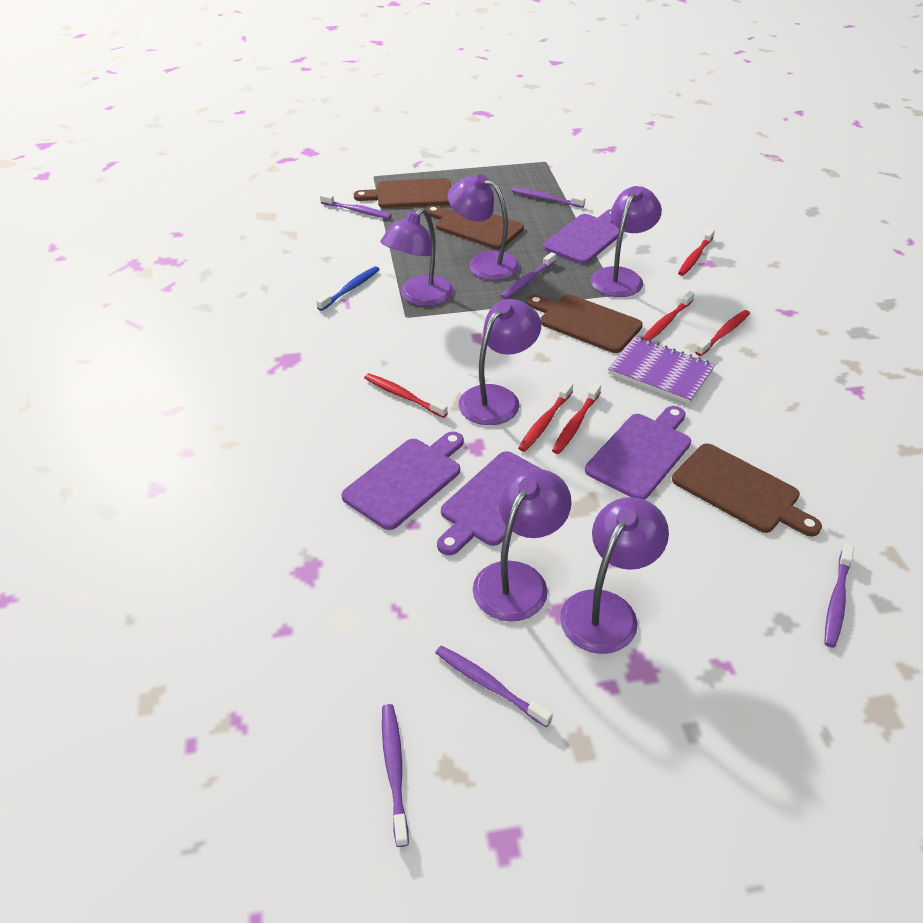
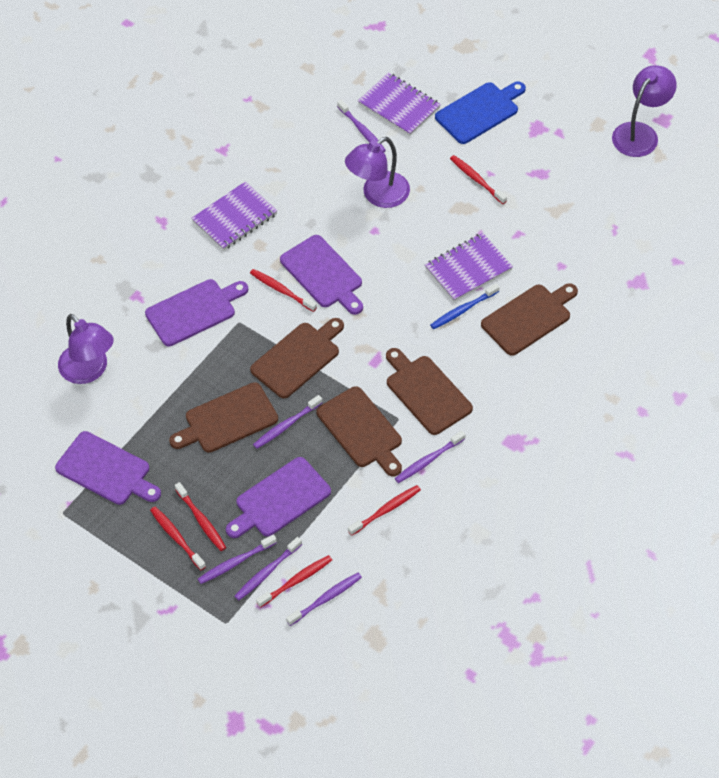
blue cutting board: none = 0 -> [435,81,526,144] = 1
brown cutting board: [354,178,451,208] [426,205,524,249] [526,294,643,353] [672,444,822,536] = 4 -> [169,382,278,453] [250,318,344,398] [317,386,402,476] [386,348,473,435] [481,283,578,356] = 5
purple lamp: [380,208,453,306] [448,174,520,280] [459,299,541,425] [473,468,572,622] [560,497,669,654] [591,186,662,297] = 6 -> [58,314,114,384] [345,137,410,208] [612,65,677,157] = 3
purple notebook: [608,336,715,404] = 1 -> [191,181,277,251] [358,72,441,136] [425,233,513,302] = 3

